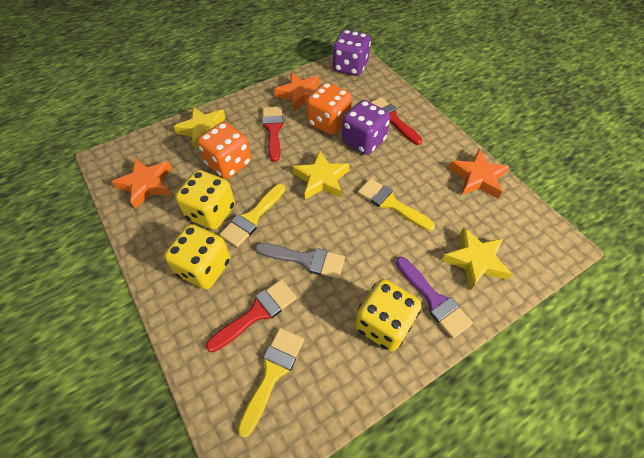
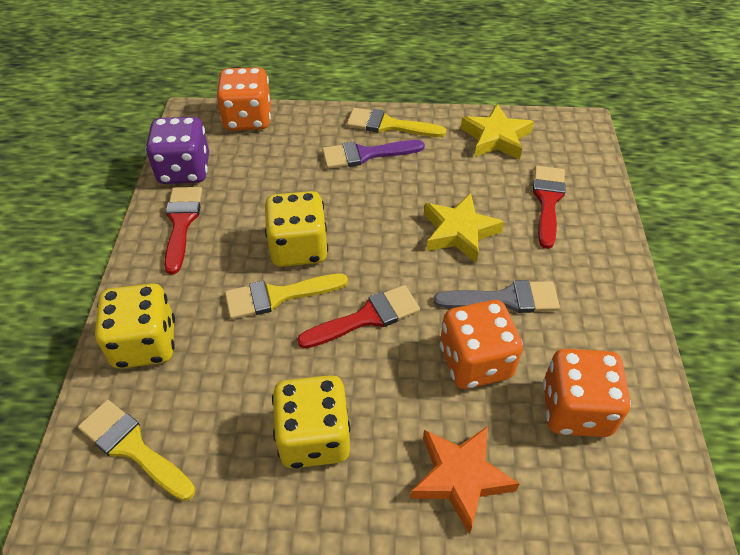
orange dice: [197,122,251,179] [306,82,352,135] = 2 -> [216,67,271,130] [440,300,523,389] [543,349,631,437] = 3
orange star: [111,158,172,209] [274,72,319,112] [449,149,510,199] = 3 -> [410,426,520,535] = 1
purple dice: [332,30,371,76] [342,100,390,155] = 2 -> [146,117,209,184] = 1
yellow star: [173,107,226,151] [293,151,349,199] [442,227,512,291] = 3 -> [424,193,504,263] [461,104,534,160] = 2

